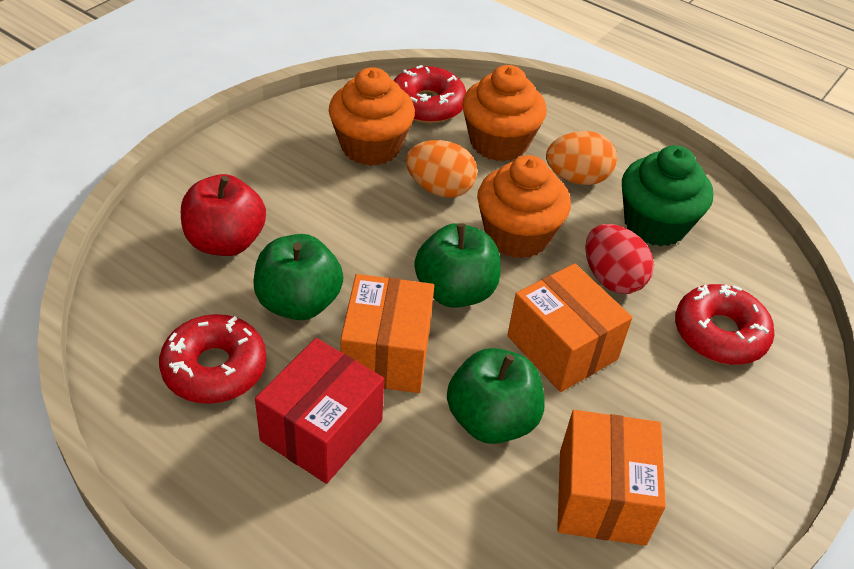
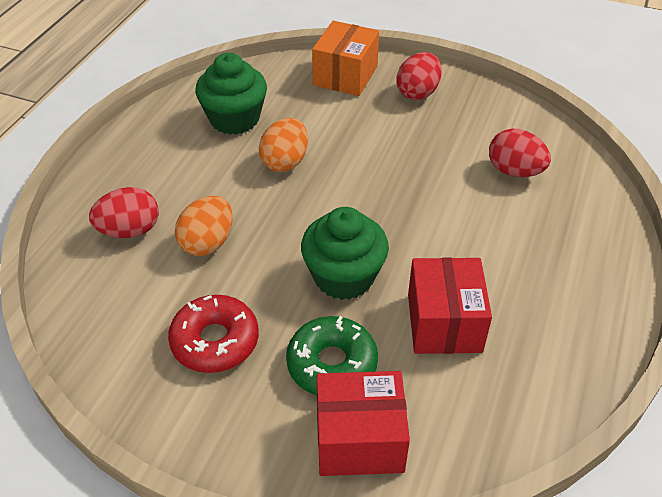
green apple: [254,234,343,320] [414,223,501,308] [447,348,545,444] = 3 -> none = 0
green cupcake: [622,145,713,246] = 1 -> [195,53,267,135] [301,207,389,300] = 2
green donut: none = 0 -> [286,316,378,395] = 1
orange box: [340,274,434,393] [507,264,632,392] [557,410,666,546] = 3 -> [312,21,379,96] = 1
orange cupcake: [329,67,415,166] [462,65,547,162] [477,155,571,259] = 3 -> none = 0
red apple: [181,174,266,256] = 1 -> none = 0
red box: [255,338,384,484] = 1 -> [317,371,410,476] [408,257,492,354] = 2
red donut: [159,314,267,404] [394,65,466,123] [675,284,775,365] = 3 -> [168,295,259,373] = 1
red egg: [585,224,654,294] = 1 -> [89,187,159,238] [397,52,442,100] [489,129,551,177] = 3

